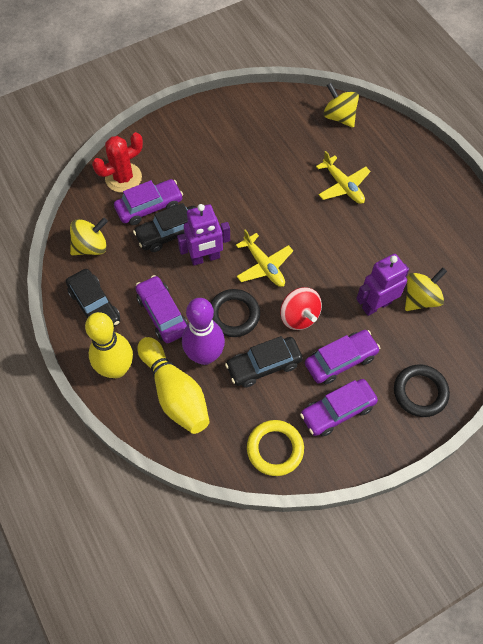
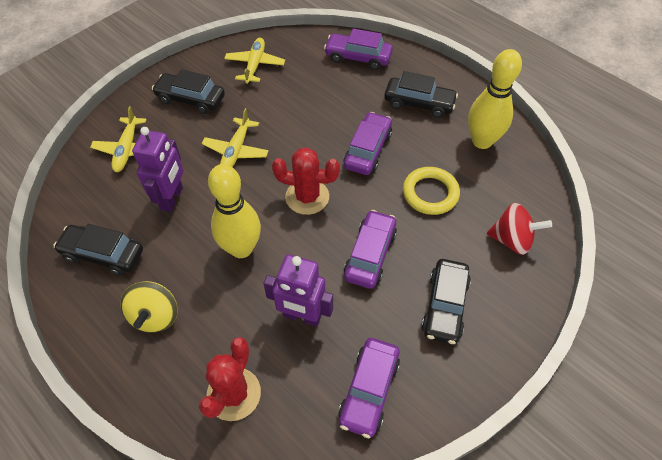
black car: [66,269,120,327] [133,203,196,252] [225,336,303,388] = 3 -> [53,224,143,276] [152,69,225,114] [384,71,458,118] [421,259,471,344] = 4
black ring: [211,289,260,337] [394,364,450,417] = 2 -> none = 0
purple bowling pin: [182,298,225,365] = 1 -> none = 0
red cactus: [92,132,143,193] = 1 -> [199,337,261,421] [272,147,340,215] = 2
yellow plane: [236,229,293,287] [316,151,371,204] = 2 -> [90,106,147,172] [202,108,269,167] [224,38,285,84] = 3
yellow spinning top: [70,218,108,255] [323,83,359,128] [405,268,447,311] = 3 -> [121,281,178,333] = 1

